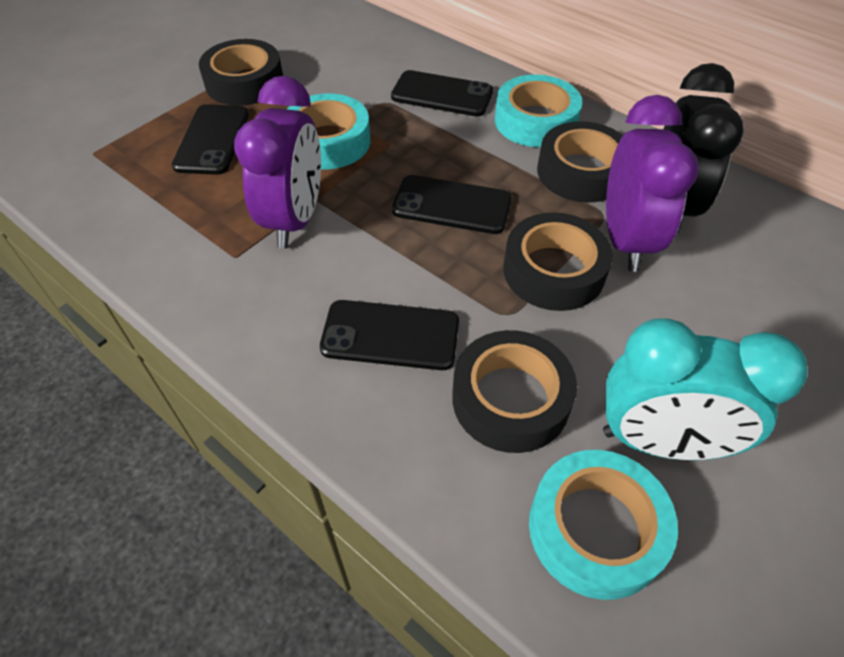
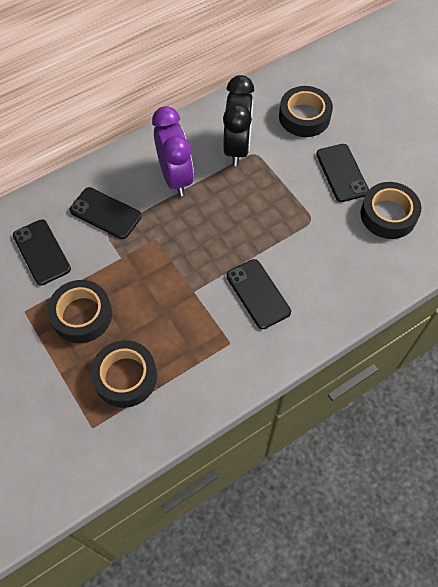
purple clock: [234,76,321,249] [606,95,699,272] = 2 -> [152,106,194,197] = 1
turquoise clock: [603,318,807,460] = 1 -> none = 0
turquoise tape: [287,93,370,170] [495,74,582,147] [529,450,678,600] = 3 -> none = 0

